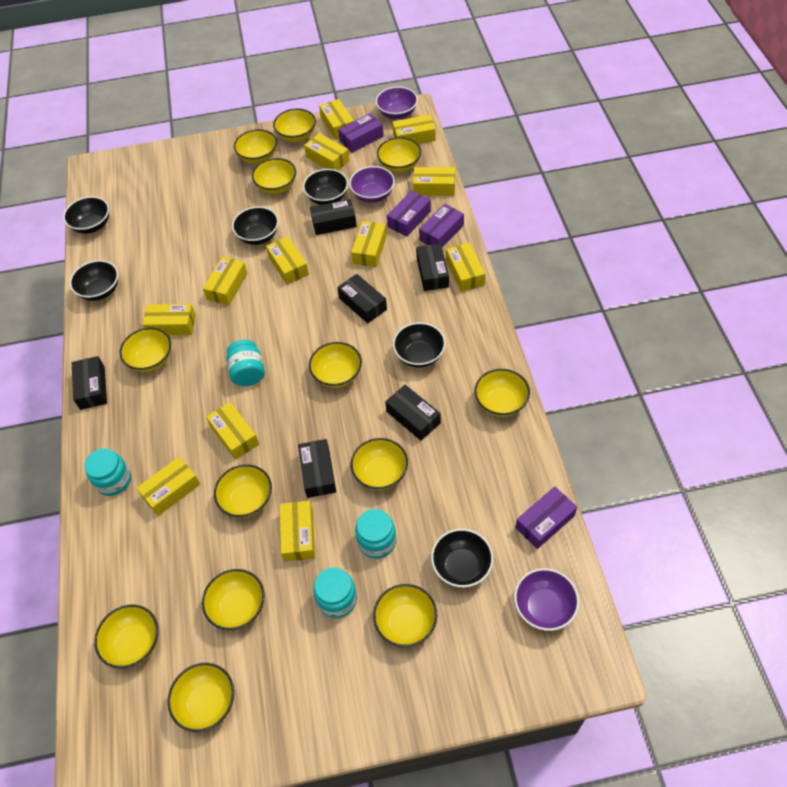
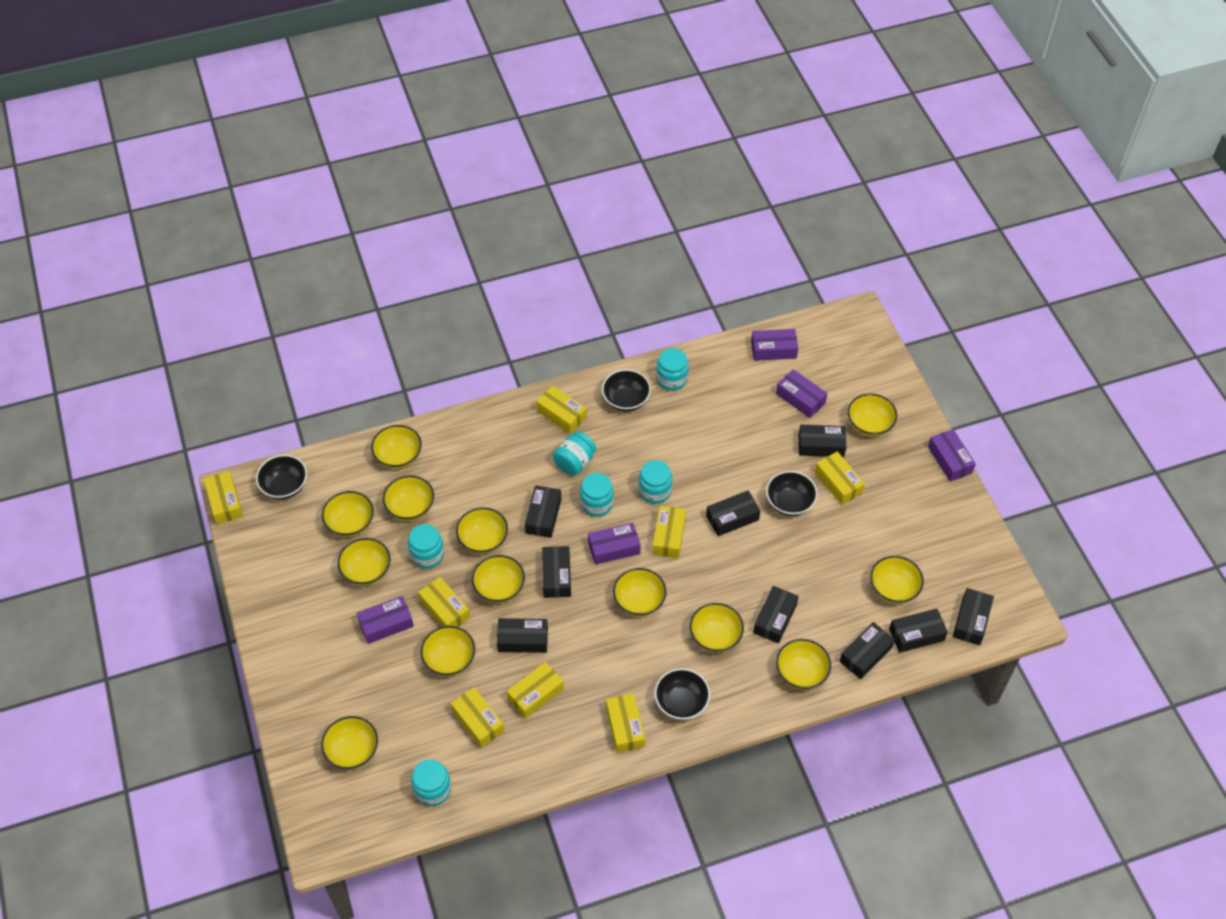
black bowl: [63,196,109,234] [70,260,118,301] [232,206,279,245] [303,169,348,205] [393,322,446,368] [431,529,493,587] = 6 -> [256,455,307,500] [602,369,651,412] [654,668,710,720] [766,471,818,516] = 4
black box: [72,356,107,410] [298,439,336,498] [310,199,357,235] [337,274,387,323] [385,385,441,441] [416,243,449,291] = 6 -> [497,618,548,653] [525,485,561,538] [542,546,571,598] [706,490,760,536] [753,586,799,644] [799,425,846,457] [840,622,895,679] [889,609,948,653] [953,588,994,645] = 9
purple bowl: [349,166,395,203] [376,86,418,120] [514,568,579,631] = 3 -> none = 0
purple box: [338,113,384,153] [387,190,431,237] [419,204,464,247] [515,486,577,549] = 4 -> [357,596,414,644] [588,523,641,565] [751,329,798,361] [776,369,828,418] [928,429,976,481] = 5
turquoise jar: [85,448,131,496] [226,339,265,386] [313,567,357,618] [355,509,396,559] = 4 -> [408,524,444,569] [411,759,451,806] [553,431,596,476] [580,473,614,517] [638,460,672,504] [656,348,689,391] = 6
yellow box: [136,457,200,516] [142,304,196,335] [203,257,248,305] [206,402,259,460] [266,236,309,285] [280,501,315,562] [304,133,349,170] [319,99,354,140] [351,221,387,267] [392,115,436,144] [413,167,455,196] [446,243,485,292] = 12 -> [204,471,243,525] [418,577,470,627] [451,687,504,748] [507,662,564,719] [536,385,587,434] [606,693,645,753] [652,506,686,558] [815,451,865,505] = 8

